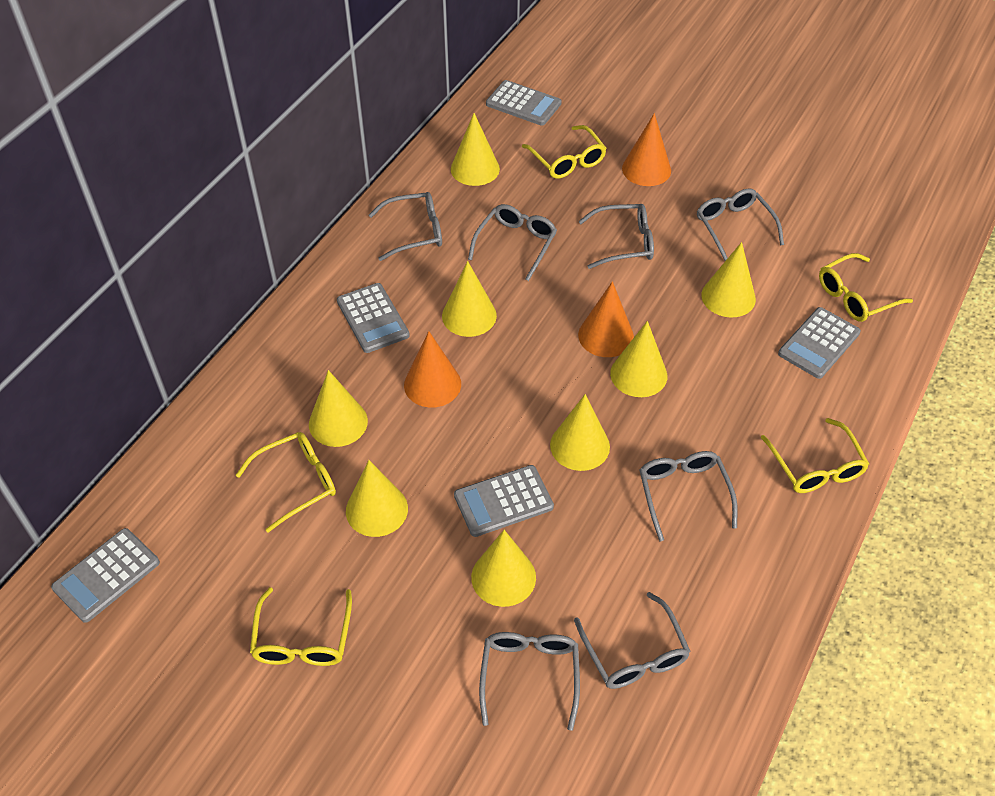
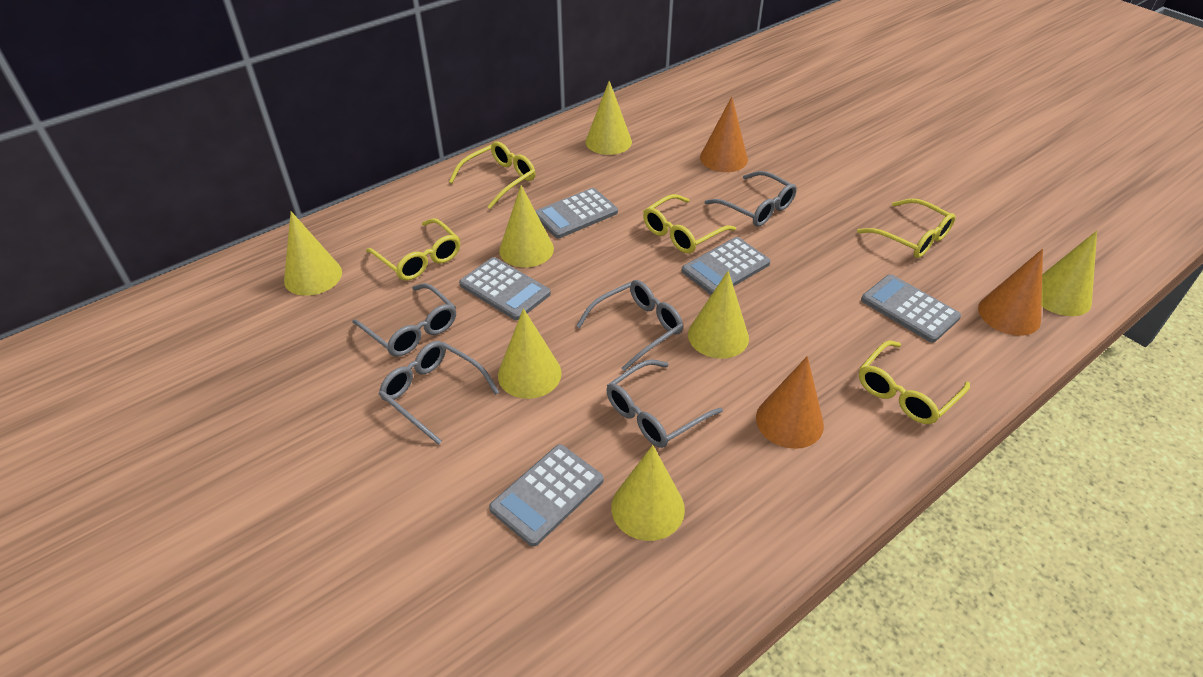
grey glasses: [369,192,442,261] [468,204,557,281] [479,632,580,731] [574,592,691,689] [579,204,654,269] [640,451,738,542] [697,188,784,261] = 7 -> [352,283,456,357] [379,341,499,445] [576,280,683,371] [607,360,723,448] [705,171,797,227] = 5
yellow cone: [309,370,368,447] [346,460,408,537] [442,261,497,337] [451,113,500,186] [471,530,536,607] [550,394,610,471] [610,321,667,397] [701,242,756,318] = 8 -> [284,211,342,296] [498,308,562,399] [499,185,554,267] [586,81,632,155] [611,445,685,541] [688,271,749,359] [1041,231,1097,316] = 7

